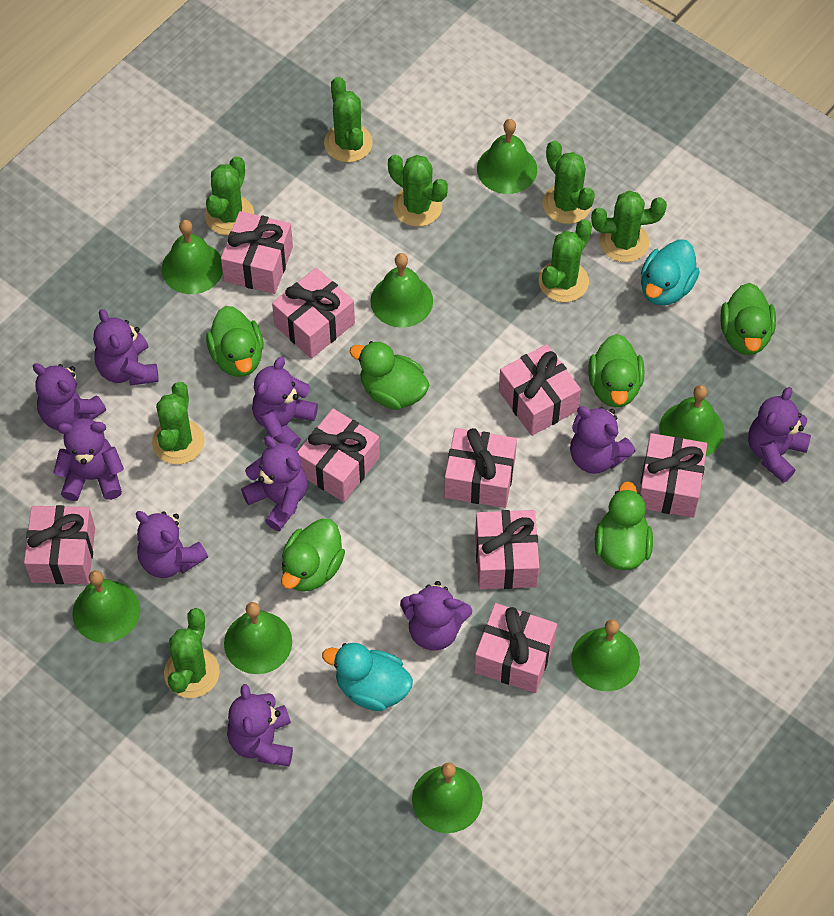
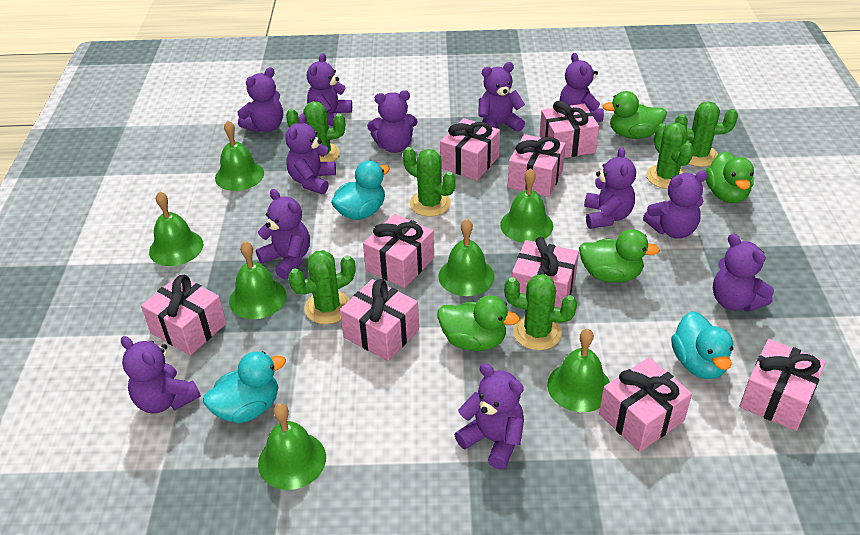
green bell: [72,570,140,643] [162,220,223,294] [224,602,292,674] [370,253,433,328] [412,762,483,833] [477,119,537,194] [571,619,640,691] [659,385,724,456] = 8 -> [149,191,203,266] [215,121,264,191] [229,241,286,319] [258,403,326,490] [438,219,495,296] [500,168,553,243] [547,329,610,412] = 7
green cactus: [152,382,205,464] [164,608,220,698] [205,156,254,236] [324,77,373,162] [388,155,448,227] [539,219,592,302] [543,141,595,224] [591,191,667,262] = 8 -> [286,101,345,162] [288,250,355,324] [403,147,456,217] [504,274,577,350] [646,123,694,189] [675,101,738,167] = 6
green duck: [206,306,263,377] [281,519,345,592] [349,341,429,410] [588,334,644,408] [595,481,653,570] [720,283,776,355] = 6 -> [438,295,520,351] [579,229,660,283] [602,91,667,139] [705,151,754,203] = 4
purple teddy bear: [33,363,106,430] [53,418,124,501] [93,309,159,386] [136,511,208,578] [227,684,293,766] [241,436,308,531] [252,356,318,448] [400,581,472,650] [570,406,635,474] [748,387,811,483] = 10 -> [121,336,201,414] [238,67,283,132] [256,189,310,279] [285,114,336,194] [307,53,352,127] [367,90,418,153] [455,363,524,469] [478,62,525,132] [560,53,604,122] [584,147,636,229] [643,170,708,239] [713,234,774,311] = 12
turquoise duck: [322,643,413,711] [641,239,700,305] = 2 -> [203,351,286,423] [331,161,390,220] [671,311,733,379] = 3

